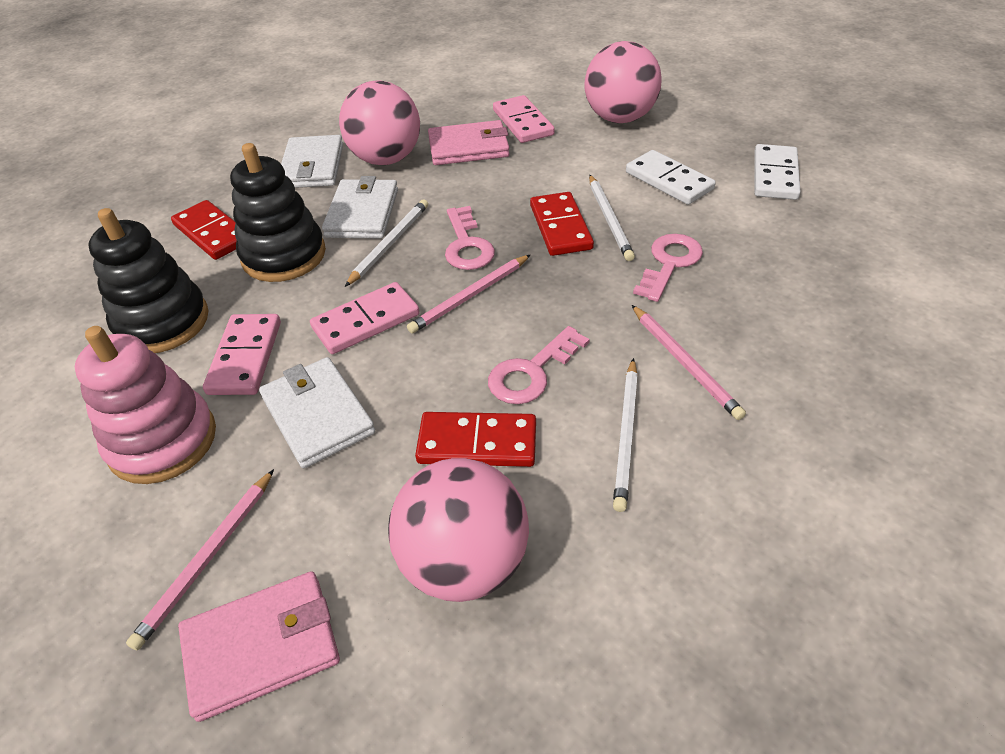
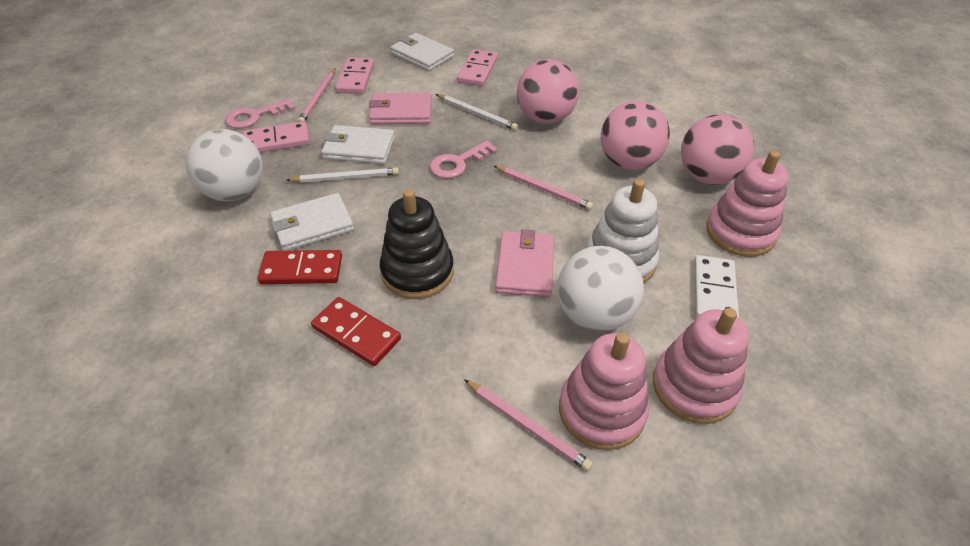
black stacking toy: [88,208,209,353] [230,143,326,282] = 2 -> [380,189,454,299] = 1
pink key: [445,206,495,270] [488,326,590,404] [633,234,703,302] = 3 -> [225,99,295,129] [430,140,498,178] = 2
pink stacking toy: [75,326,216,484] = 1 -> [559,333,649,450] [653,308,749,424] [706,151,789,257] = 3
red domino: [171,200,237,260] [415,412,536,467] [530,192,594,256] = 3 -> [258,250,342,284] [311,297,401,366] = 2
white ball: none = 0 -> [186,129,263,201] [557,246,644,331] = 2
white domino: [626,150,716,205] [754,144,801,200] = 2 -> [694,255,739,318] = 1
white pencil: [345,199,428,287] [589,175,635,261] [613,358,638,512] = 3 -> [287,167,399,183] [436,94,518,130] = 2
white stacking toy: none = 0 -> [586,179,659,283] = 1

